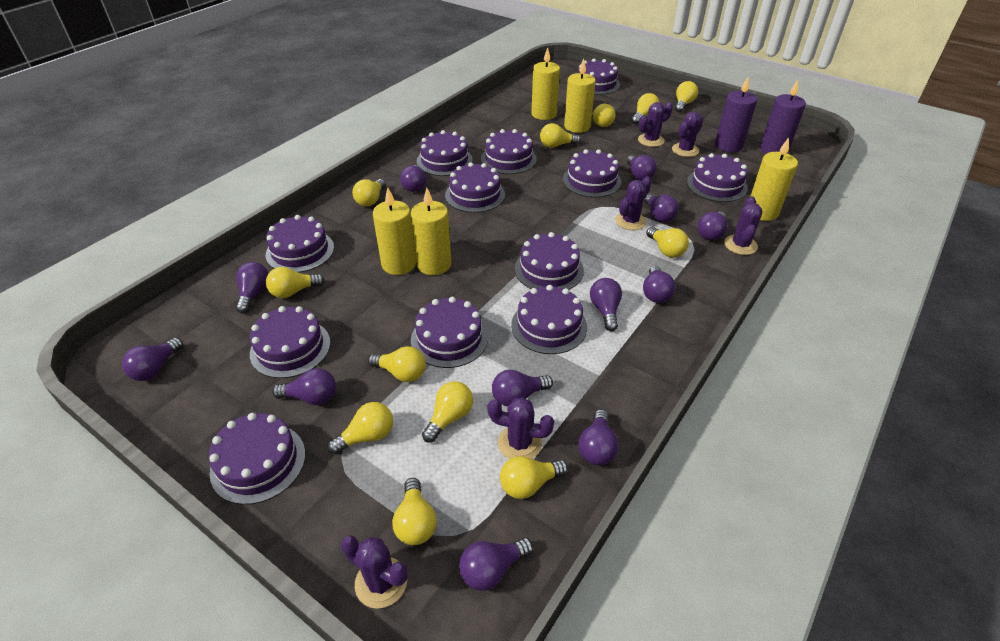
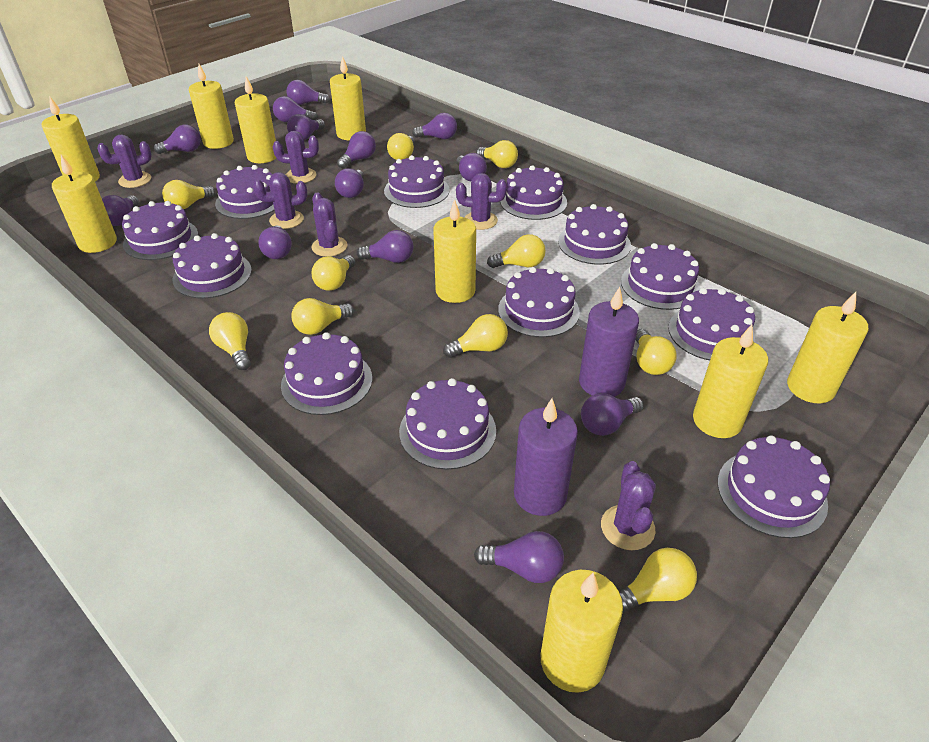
purple light bulb: [122,338,183,381] [236,262,269,313] [272,368,336,405] [400,165,426,192] [459,537,533,591] [492,370,553,406] [578,409,619,465] [590,278,622,331] [627,155,657,181] [643,266,675,303] [644,194,679,222] [698,212,727,240] = 12 -> [102,195,139,226] [154,125,201,154] [258,226,292,259] [273,96,318,122] [286,80,330,105] [287,114,325,140] [335,168,364,198] [337,131,376,169] [357,230,414,263] [412,113,457,139] [456,153,487,181] [474,531,564,583] [581,393,644,436] = 13
yellow candle: [373,188,416,275] [411,188,451,275] [531,47,560,120] [564,59,596,133] [751,138,798,221] = 5 -> [41,96,100,182] [52,155,117,253] [189,64,234,149] [235,76,276,163] [330,56,366,140] [433,199,476,303] [541,570,623,693] [693,325,768,438] [787,292,869,403] = 9
yellow light bulb: [266,267,325,298] [328,402,393,454] [352,179,386,206] [368,346,426,382] [392,478,437,545] [422,381,473,443] [500,456,568,499] [540,123,581,148] [593,104,617,127] [632,93,660,124] [646,227,689,257] [675,81,698,112] = 12 -> [162,180,216,209] [209,312,251,370] [292,298,354,335] [312,255,355,291] [387,133,415,160] [443,314,508,358] [476,140,518,168] [487,234,546,268] [619,548,697,614] [635,329,677,375] = 10

